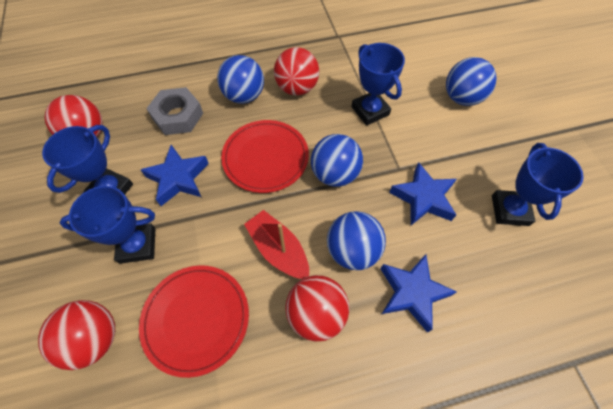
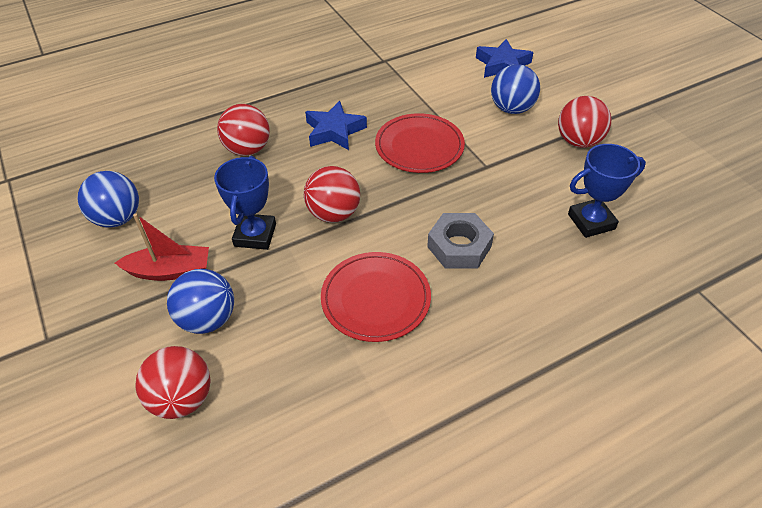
blue ball: [217,55,264,104] [311,134,363,187] [327,211,386,270] [446,57,497,106] = 4 -> [78,171,139,228] [167,269,234,334] [491,64,540,114] = 3
blue star: [141,145,209,206] [381,254,457,332] [389,162,457,225] = 3 -> [305,101,367,150] [476,39,534,78] = 2
blue trophy: [42,125,133,195] [60,186,155,264] [351,43,405,126] [492,143,584,226] = 4 -> [214,156,276,250] [568,144,646,238] = 2

